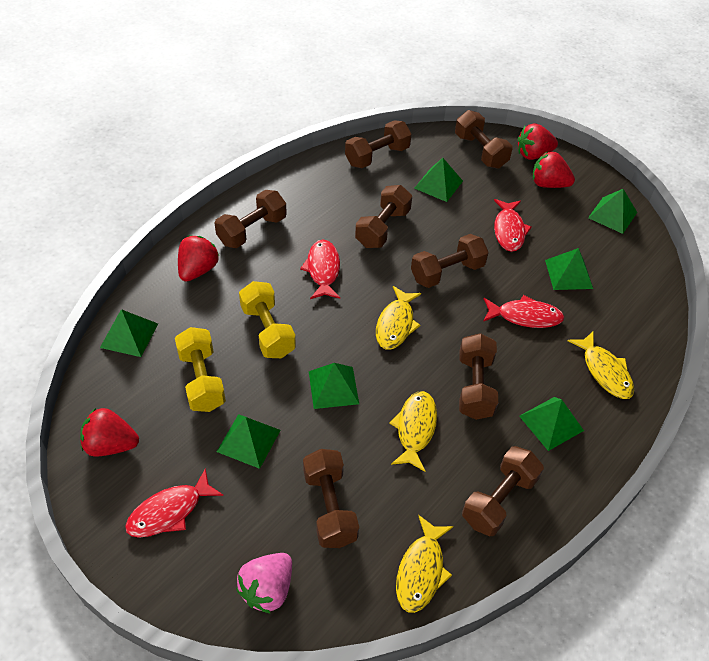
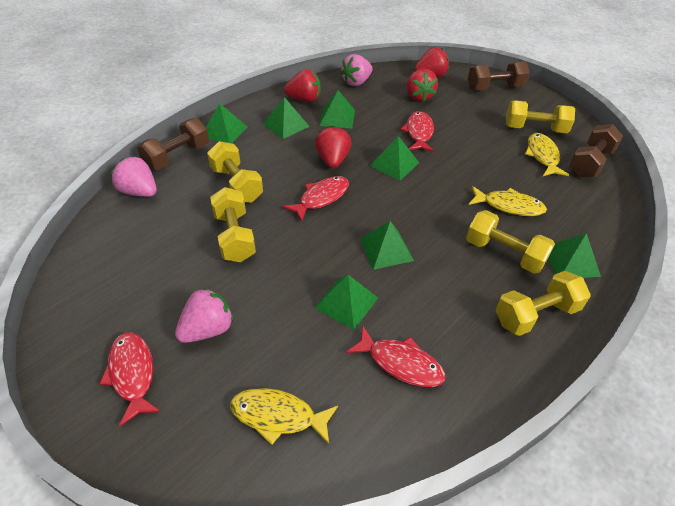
brown dumbbell: [215,190,287,248] [303,449,359,548] [345,120,412,168] [355,185,412,248] [411,234,489,288] [455,110,512,169] [459,333,498,420] [462,446,544,536] = 8 -> [137,118,209,170] [468,61,530,91] [569,124,623,177] = 3
pink strawberry: [236,553,292,614] = 1 -> [111,157,157,197] [175,288,234,343] [340,54,373,86] = 3
yellow dumbbell: [175,327,226,412] [239,281,296,358] = 2 -> [207,141,263,203] [210,187,256,262] [466,210,555,274] [496,271,591,336] [506,100,575,133] = 5
yellow fish: [376,286,421,350] [389,391,437,472] [396,515,453,613] [568,332,634,399] = 4 -> [230,388,338,445] [469,186,547,216] [525,133,569,176] = 3

